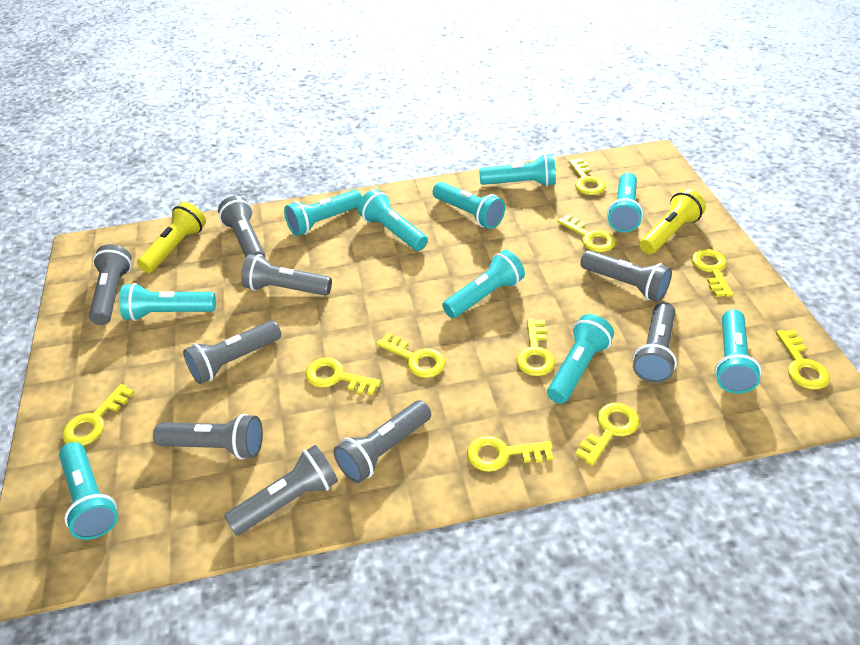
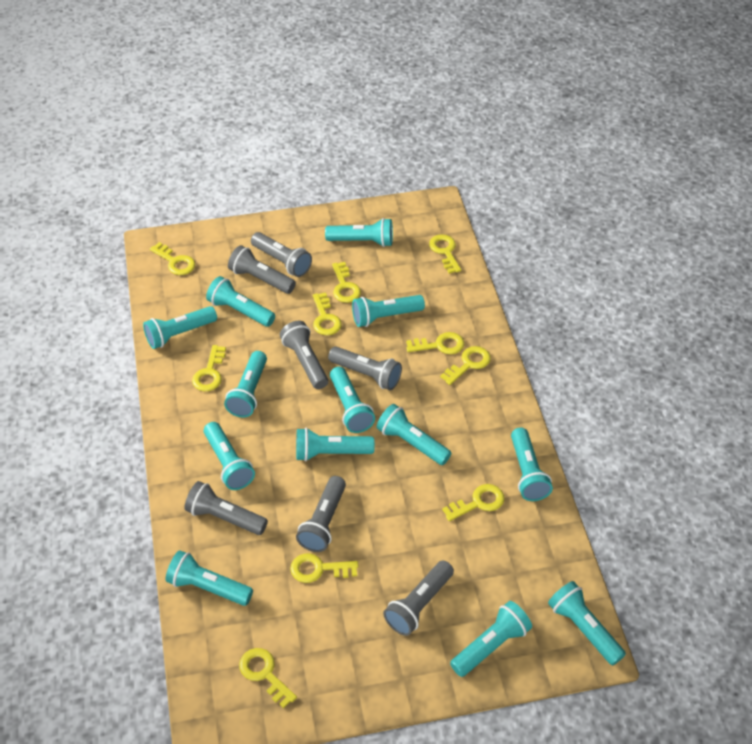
grey flashlight: [89,244,132,325] [153,414,263,460] [183,320,281,384] [218,196,265,258] [224,445,338,536] [241,254,332,296] [334,400,431,483] [580,250,672,302] [633,302,677,383] = 9 -> [185,481,268,535] [228,245,296,294] [251,232,312,277] [280,321,328,389] [296,476,346,552] [328,347,402,390] [383,561,454,636] = 7
turquoise flashlight: [59,442,118,540] [119,283,216,321] [284,190,362,236] [358,189,428,251] [433,182,505,229] [442,250,525,318] [479,154,556,187] [547,314,614,404] [607,173,643,232] [715,309,761,394] = 10 -> [143,306,217,349] [166,550,253,606] [204,422,255,490] [206,276,275,327] [224,351,267,418] [296,428,375,461] [325,218,393,247] [330,367,375,433] [352,295,425,327] [377,404,451,465] [450,601,532,677] [511,428,553,501] [548,581,626,665] = 13
yellow flashlight: [137,202,206,273] [640,189,706,254] = 2 -> none = 0

